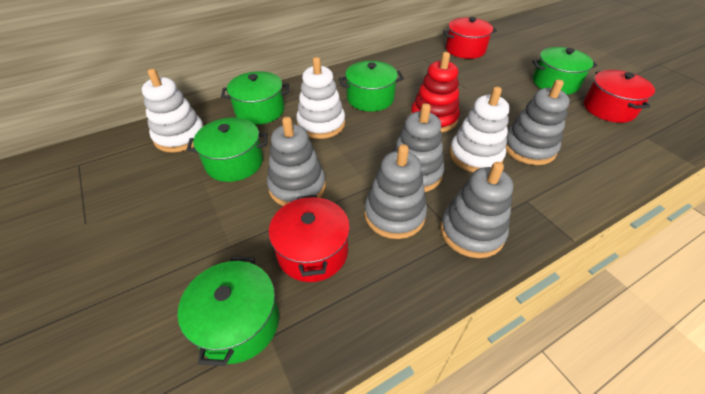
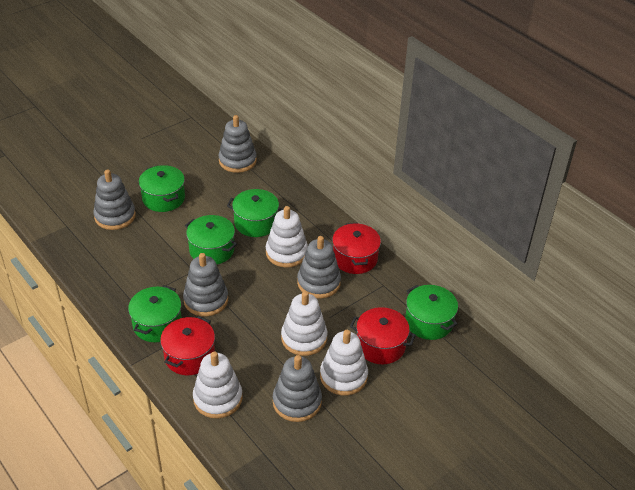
red stacking toy: [411,52,460,133] = 1 -> none = 0
white stacking toy: [142,69,204,153] [296,57,345,139] [450,87,509,172] = 3 -> [193,352,243,419] [266,206,308,268] [281,291,327,356] [320,330,368,395] = 4

